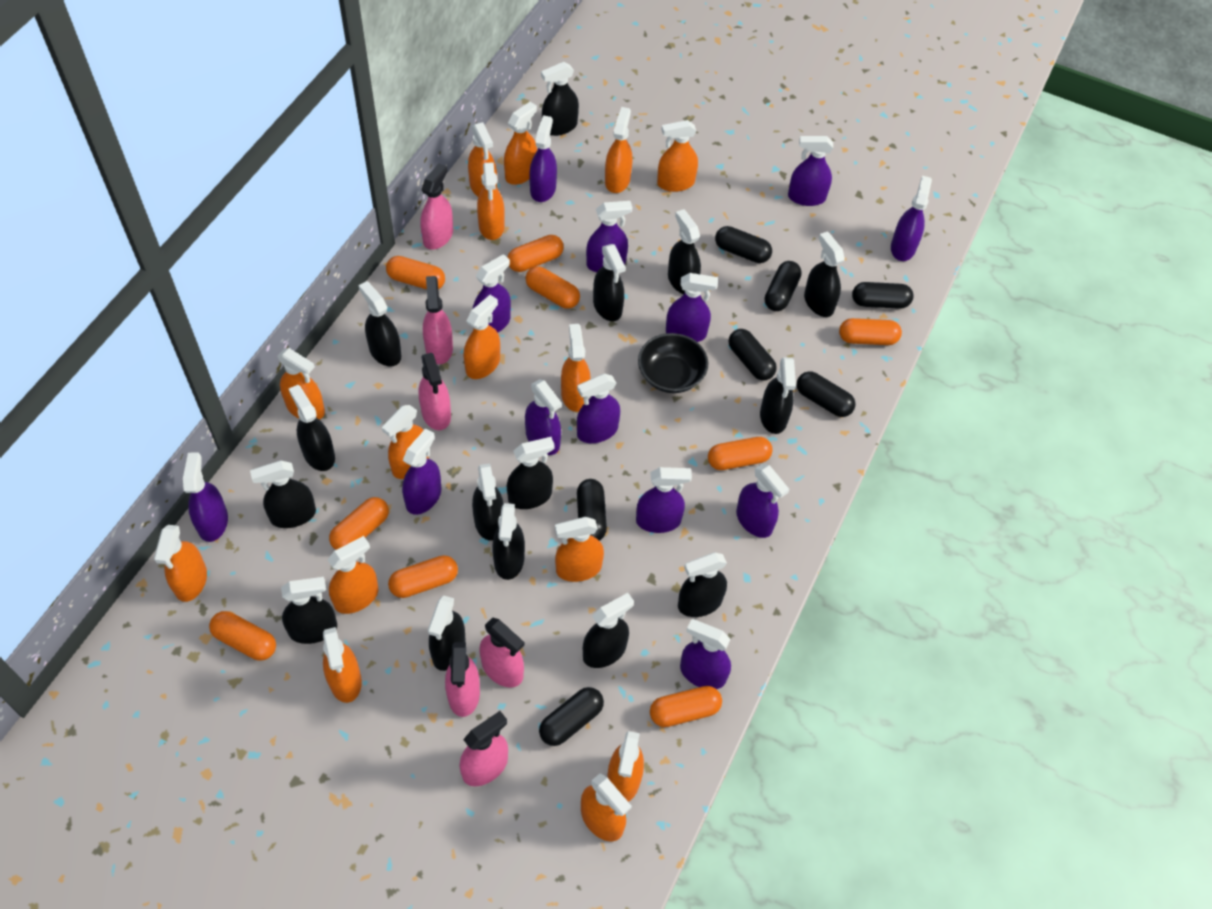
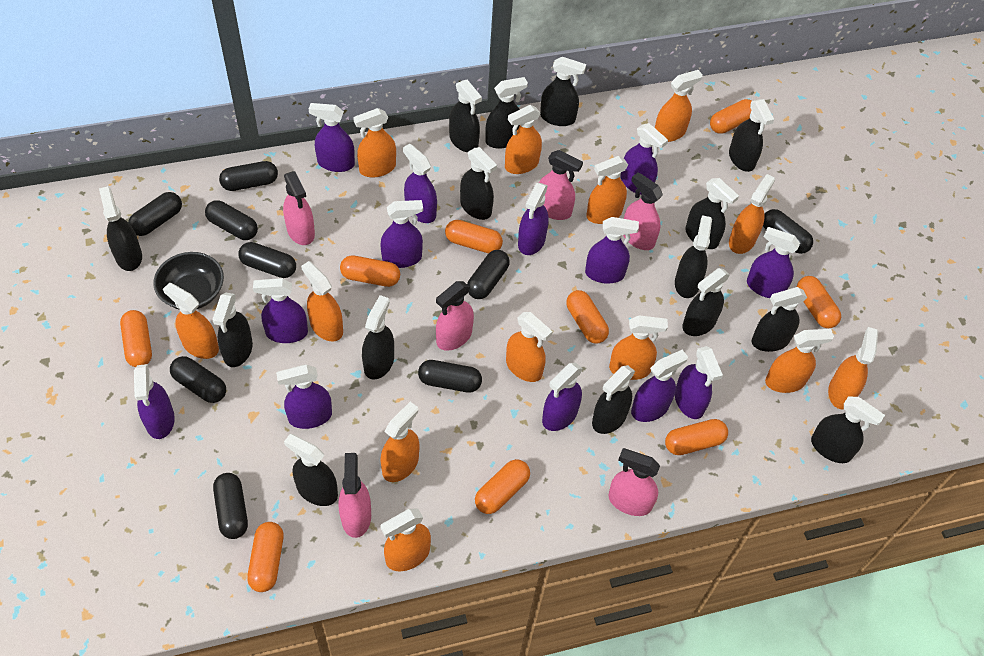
black capsule: [539,687,604,746] [577,479,607,541] [715,226,772,263] [729,329,777,380] [765,261,802,311] [797,371,856,417] [852,282,914,309] = 7 -> [128,192,182,236] [170,356,226,403] [205,200,258,240] [213,473,248,539] [219,161,278,191] [238,242,296,278] [418,360,482,393] [467,250,510,299] [763,209,813,254] = 9
orange spray bottle: [154,525,207,602] [277,348,325,420] [323,627,362,703] [328,536,378,614] [382,405,429,479] [463,295,500,379] [468,122,497,197] [477,162,505,240] [504,102,537,185] [555,517,604,582] [561,324,591,412] [581,773,632,842] [605,107,632,193] [607,731,644,802] [657,120,698,192] = 15 -> [163,283,219,359] [301,261,343,341] [353,108,396,177] [380,402,419,482] [380,509,431,571] [505,105,542,174] [506,312,553,382] [586,156,628,224] [609,315,668,380] [655,70,703,142] [729,174,775,254] [765,329,834,393] [828,327,878,410] = 13

